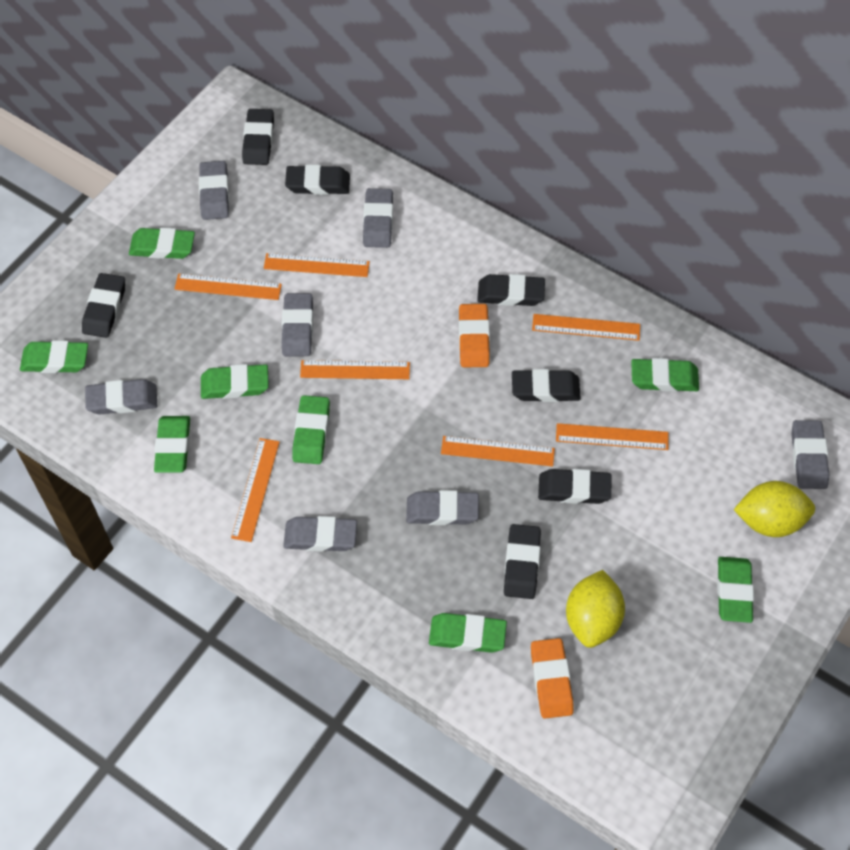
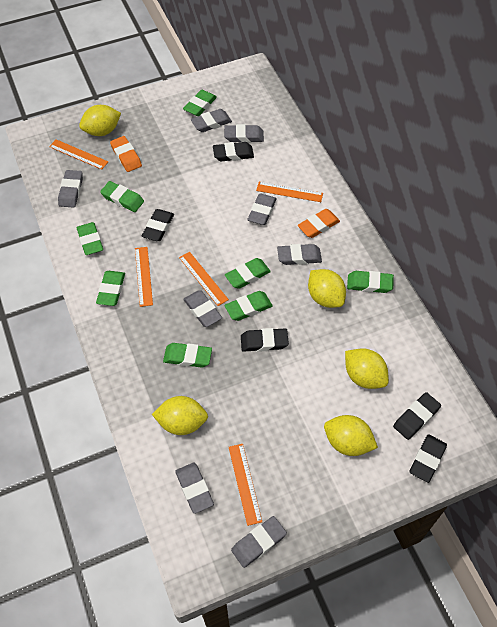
black eraser: [82,273,125,338] [242,109,274,165] [285,165,350,195] [477,274,545,306] [504,524,541,599] [512,369,581,402] [538,469,612,504] = 7 -> [142,209,174,241] [213,142,254,161] [241,328,289,352] [393,392,441,440] [409,434,447,483] = 5
grey eraser: [85,379,157,415] [199,161,229,220] [282,293,313,356] [283,516,357,552] [363,188,393,248] [406,490,479,525] [791,420,829,489] = 7 -> [58,170,83,208] [175,463,214,514] [183,290,222,327] [191,109,232,132] [224,124,264,143] [231,516,287,568] [247,193,277,225] [277,244,322,265] = 8
orange ruler: [175,274,282,300] [231,438,280,542] [264,253,370,277] [300,360,410,379] [441,436,555,467] [532,314,640,341] [556,423,669,450] = 7 -> [49,139,108,170] [135,247,153,307] [179,252,229,306] [229,444,262,526] [256,182,323,202] = 5
yellow lemon: [566,570,625,648] [734,481,815,537] = 2 -> [79,105,121,136] [152,396,208,435] [308,269,346,308] [324,415,378,456] [345,348,389,389] = 5

